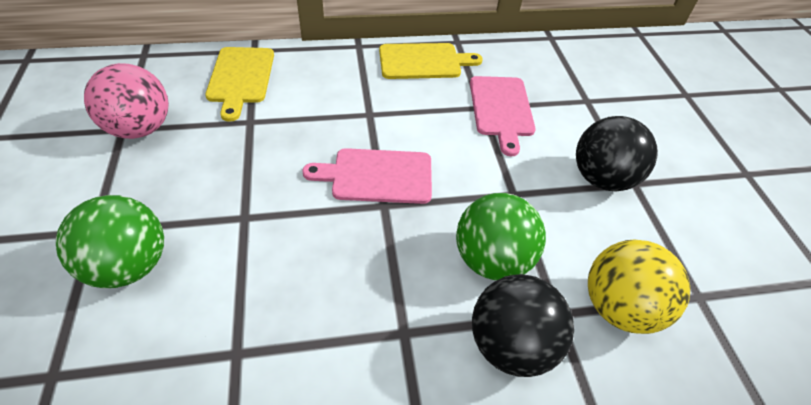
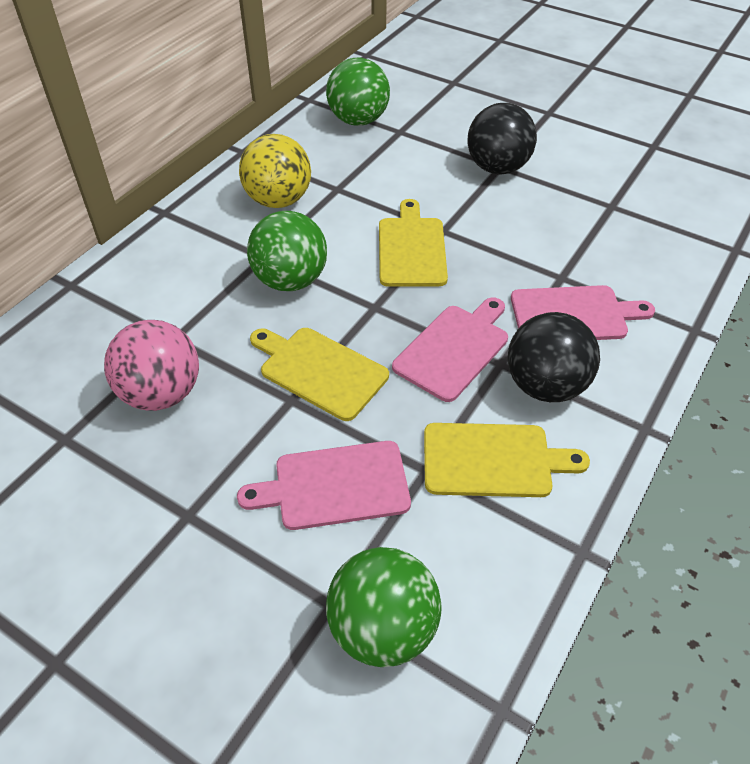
green ball: [56,195,164,288] [456,193,546,280] = 2 -> [247,211,327,291] [326,58,390,126] [326,547,441,667] = 3
pink cutting board: [302,148,432,204] [470,76,536,156] = 2 -> [237,441,411,530] [392,297,508,402] [511,285,655,340] = 3
yellow cutting board: [205,47,274,122] [379,43,483,79] = 2 -> [250,328,389,421] [379,199,448,287] [424,423,590,497] = 3

